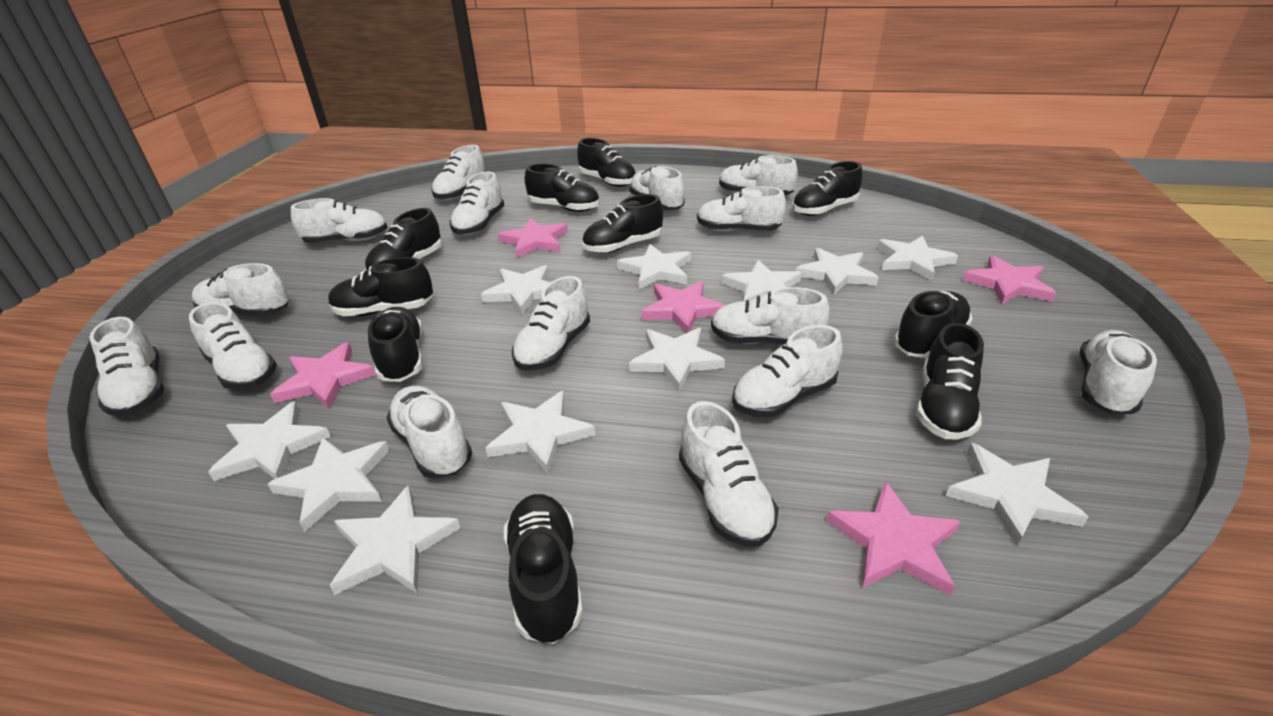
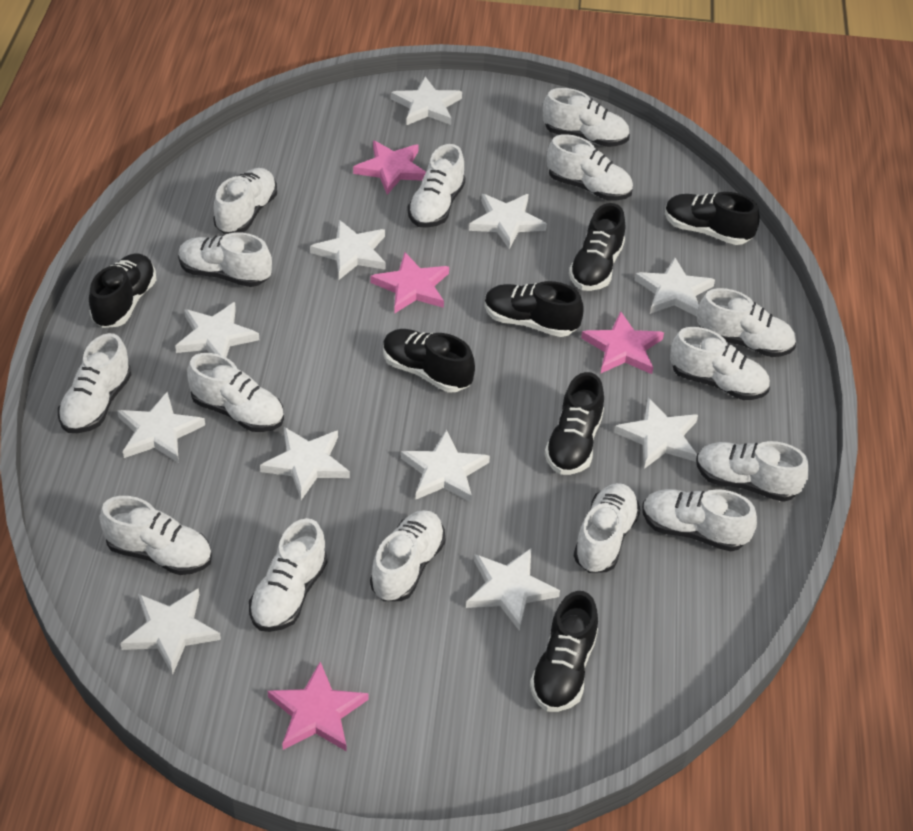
black shoe: [328,257,433,316] [365,208,442,271] [368,307,423,382] [504,494,583,644] [525,164,600,212] [577,138,636,187] [582,194,663,253] [792,161,863,216] [893,291,972,358] [916,323,984,440] = 10 -> [89,253,157,328] [383,329,475,392] [485,281,584,337] [530,591,598,712] [545,372,604,475] [569,203,625,291] [665,192,760,245] = 7
pink star: [270,342,376,409] [498,218,568,258] [641,281,725,333] [826,481,961,596] [963,255,1056,305] = 5 -> [268,662,369,752] [353,140,426,195] [371,252,449,314] [581,311,664,374] = 4

